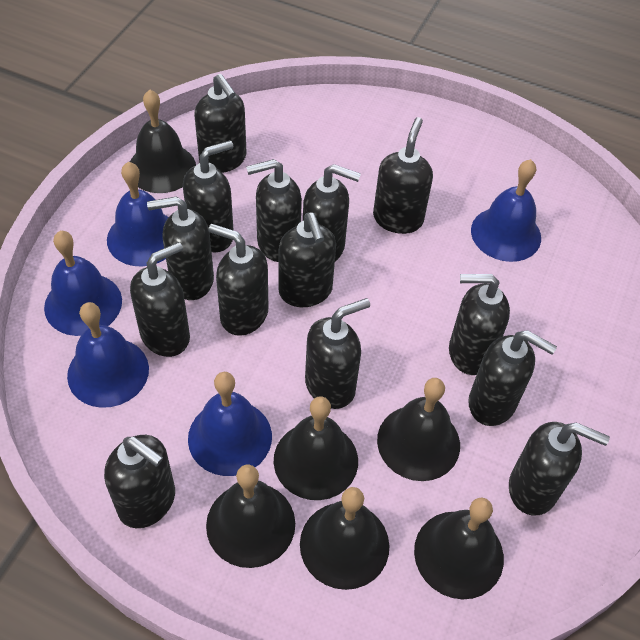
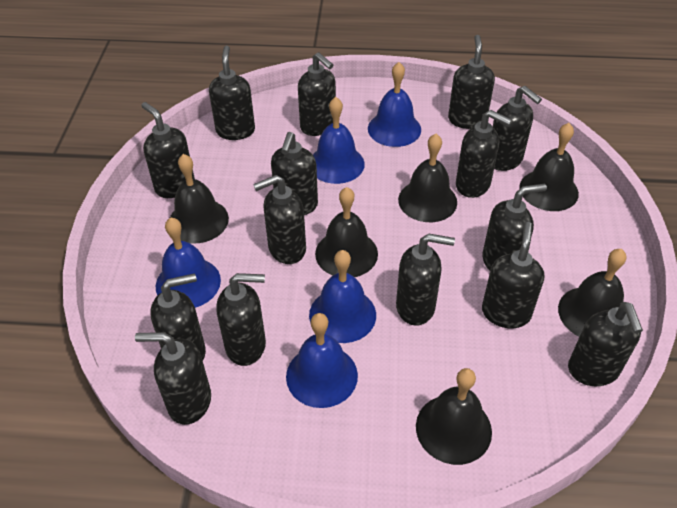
black soap dispenser: [104,435,175,528] [130,242,190,357] [147,196,214,300] [183,140,234,252] [194,74,247,173] [208,224,268,336] [246,159,302,262] [279,213,336,307] [303,164,361,261] [305,298,370,409] [373,117,433,234] [449,274,510,375] [468,330,557,426] [509,422,610,516] = 14 -> [135,332,211,425] [141,102,195,198] [150,273,206,360] [209,45,255,140] [216,273,266,366] [253,175,306,264] [271,132,318,215] [298,52,336,136] [396,234,455,326] [448,35,495,129] [456,110,512,198] [482,184,547,271] [482,222,544,328] [493,86,542,171] [568,302,643,386] = 15

